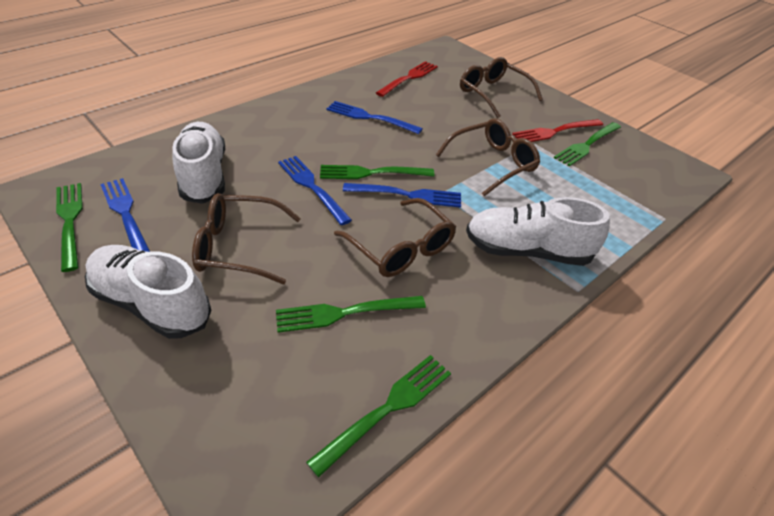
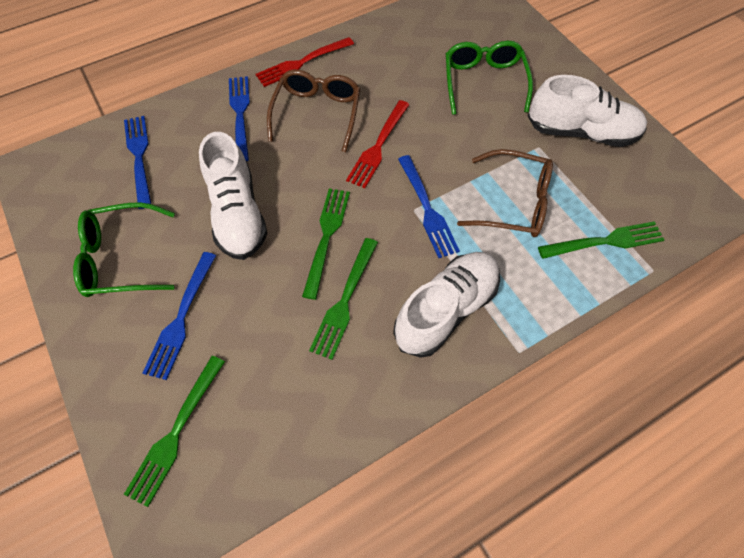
brown glasses: [192,193,301,284] [334,198,456,277] [436,118,540,196] [460,57,543,118] = 4 -> [267,70,360,152] [457,149,553,237] = 2
green fork: [56,183,83,272] [276,296,426,333] [306,355,451,477] [320,165,434,179] [554,122,621,167] = 5 -> [123,356,225,507] [302,188,350,300] [309,238,378,360] [538,221,664,259] = 4
green glasses: none = 0 -> [73,202,175,297] [446,41,533,115] = 2

